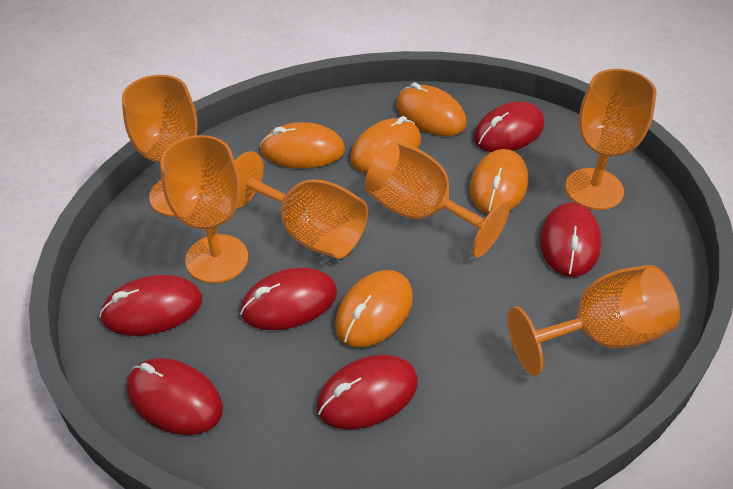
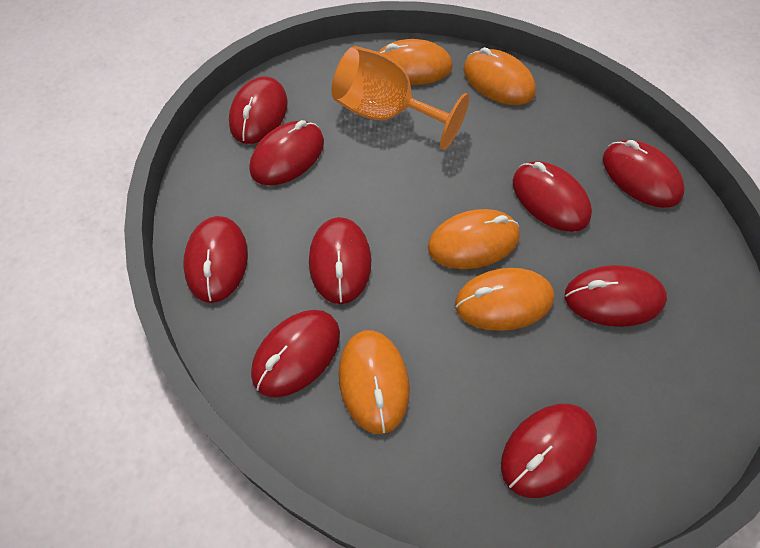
orange goblet: [122,75,198,217] [160,135,248,283] [235,151,368,259] [365,141,510,258] [507,265,680,376] [565,69,657,210] = 6 -> [332,46,470,150] = 1
red mouse: [99,275,202,336] [126,358,223,435] [240,268,337,330] [316,355,418,429] [474,101,544,152] [540,202,602,277] = 6 -> [183,216,248,303] [229,76,288,144] [249,120,324,185] [251,310,340,398] [309,217,371,304] [501,404,597,498] [513,161,592,232] [565,265,667,327] [603,140,685,208] = 9

